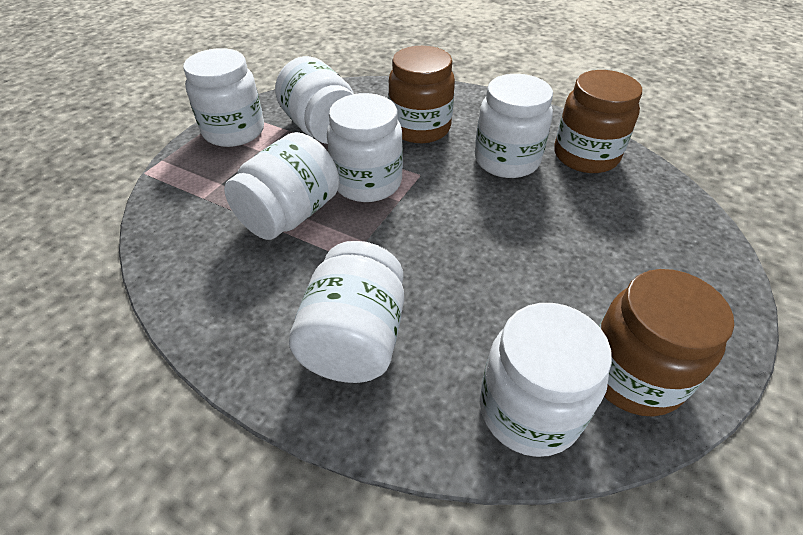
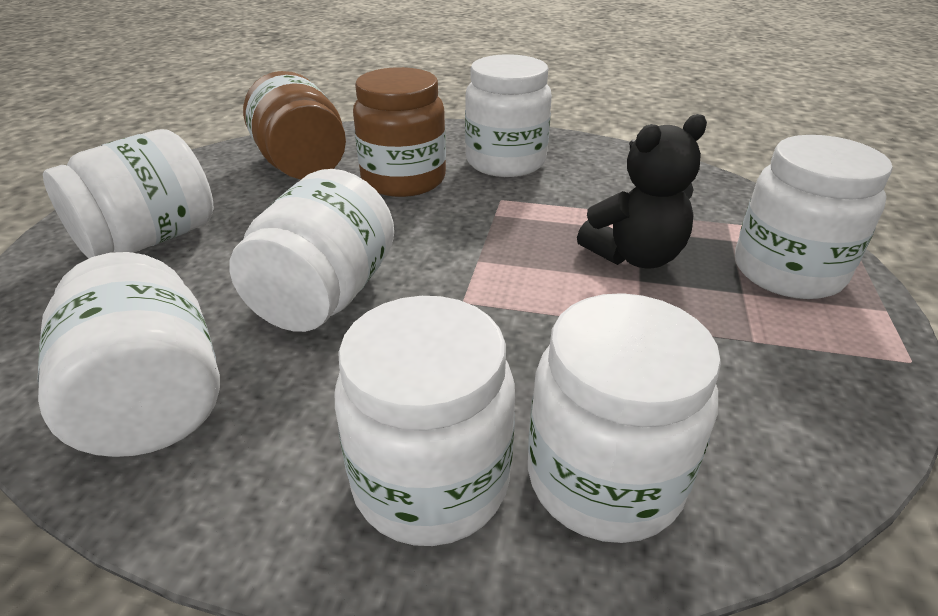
black teddy bear: none = 0 -> [577,114,707,268] = 1
brown jar: [388,46,455,143] [554,70,642,173] [599,269,734,417] = 3 -> [243,71,346,179] [353,67,446,197] = 2

